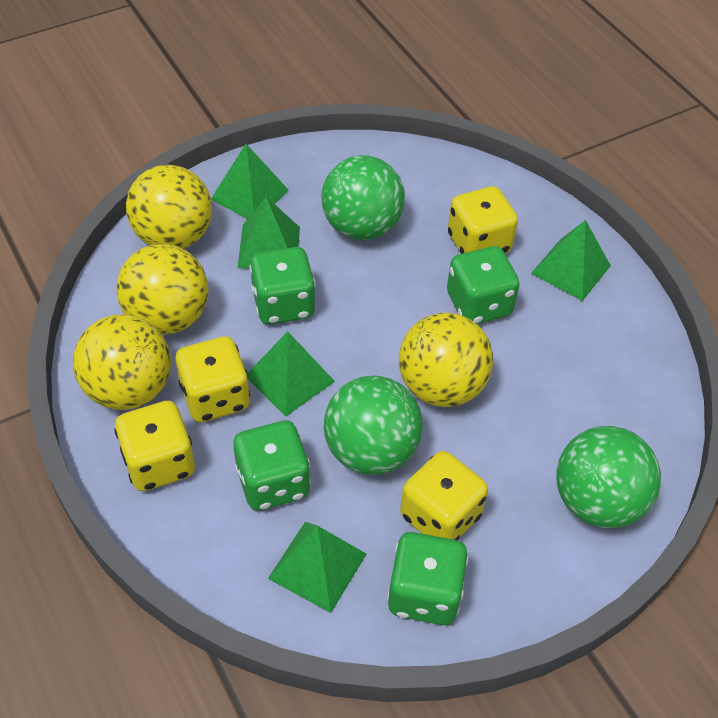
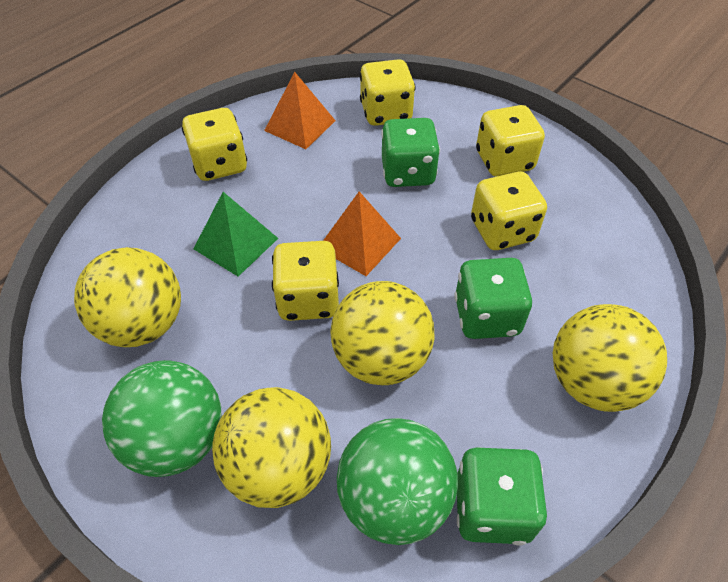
green ball: [321,155,405,240] [324,376,423,475] [556,426,661,528] = 3 -> [102,360,222,477] [337,418,458,545] = 2
green dice: [233,421,311,511] [249,247,316,325] [387,532,468,625] [447,246,520,324] = 4 -> [381,118,440,187] [454,258,532,339] [457,447,547,546] = 3
green pyramid: [211,144,289,219] [238,197,300,269] [248,331,335,417] [268,522,367,613] [531,220,611,301] = 5 -> [193,192,278,277] = 1
orange pyramid: none = 0 -> [264,72,336,149] [323,191,401,276] = 2
yellow dice: [114,401,195,491] [175,336,250,422] [400,451,488,540] [448,186,518,254] = 4 -> [182,108,247,181] [272,241,339,321] [360,59,416,126] [471,172,547,250] [476,105,545,177] = 5

